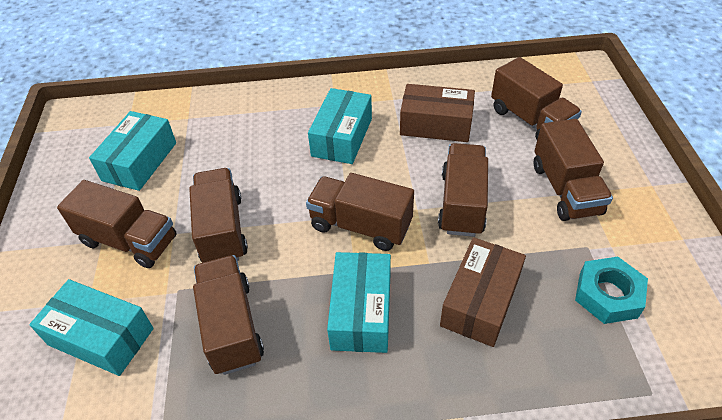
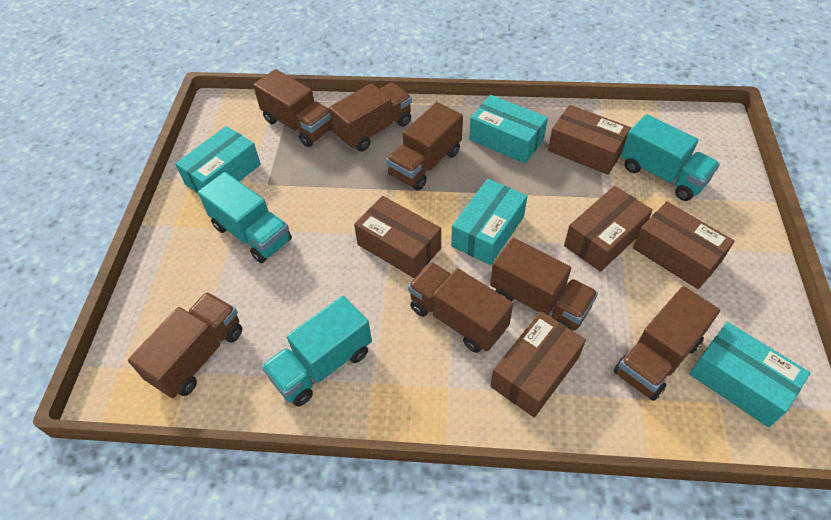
brown box: [400,84,475,142] [440,237,526,347] = 2 -> [354,196,441,278] [491,311,586,417] [548,105,631,175] [564,186,653,272] [633,201,734,289] = 5
turquoise nut: [575,257,648,324] = 1 -> none = 0
turquoise truck: none = 0 -> [198,172,292,263] [262,296,372,407] [621,114,720,201] = 3

